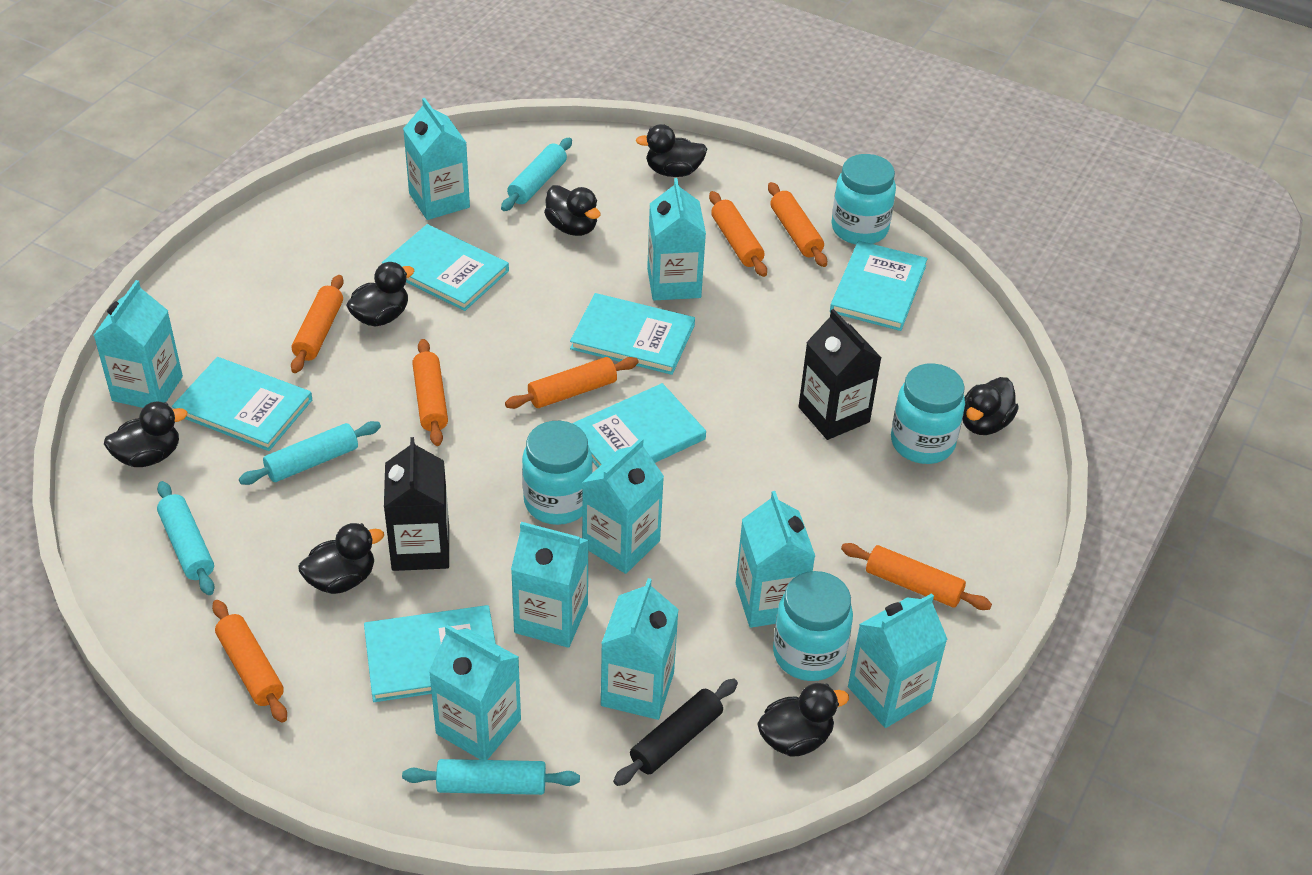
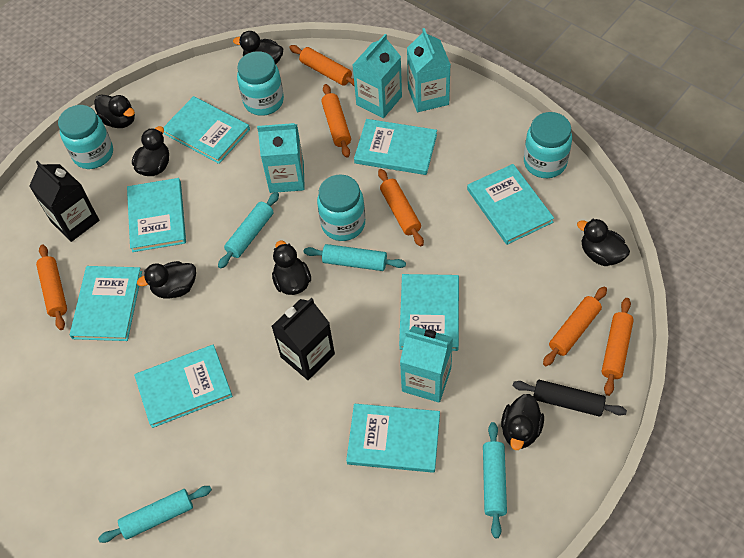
orange rolling pin: [212,600,287,723] [291,275,344,373] [412,339,448,446] [505,357,639,409] [709,191,767,277] [768,182,827,267] [841,543,992,610] = 7 -> [36,244,67,330] [289,45,355,87] [321,84,351,158] [378,169,424,247] [543,286,607,366] [602,298,634,396] = 6
turquoise book: [172,357,312,451] [364,605,496,702] [382,224,509,311] [570,293,695,375] [572,383,706,468] [830,241,928,331] = 6 -> [70,266,142,341] [127,178,186,252] [134,345,233,428] [163,96,250,164] [346,404,440,473] [354,119,437,175] [399,274,459,351] [467,164,554,245] = 8
turquoise carton: [94,280,183,408] [403,98,470,220] [429,625,521,760] [511,522,589,648] [582,438,664,574] [601,578,679,720] [647,178,706,300] [736,491,815,628] [848,593,947,728] = 9 -> [257,123,305,193] [353,34,402,118] [400,326,453,403] [407,28,451,112] = 4

